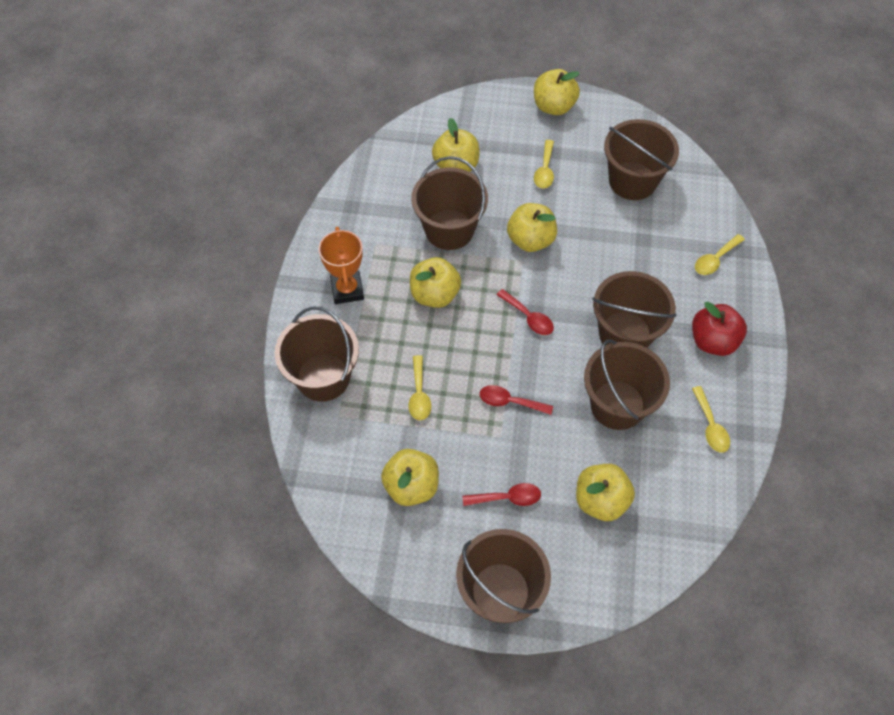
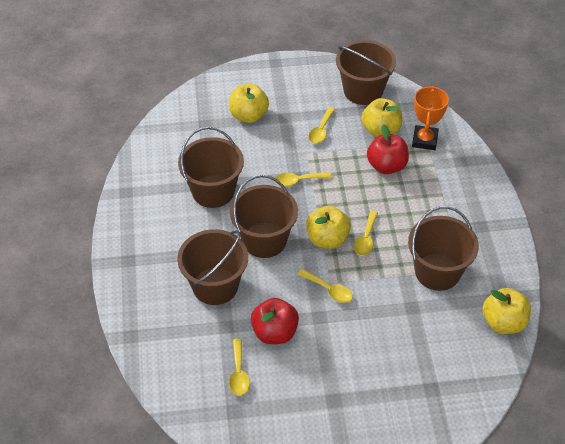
brown bucket: [275,307,359,401] [411,156,488,250] [456,529,551,623] [584,340,670,430] [592,271,677,348] [604,119,679,200] = 6 -> [177,229,248,305] [178,127,244,208] [230,175,298,258] [336,40,396,105] [408,206,479,291] = 5
red apple: [692,302,747,356] = 1 -> [251,298,299,344] [367,124,409,174] = 2
red spoon: [462,483,541,506] [480,385,553,415] [496,289,554,335] = 3 -> none = 0
yellow apple: [381,449,439,506] [410,257,461,308] [432,118,479,172] [507,203,557,252] [534,69,580,115] [576,464,635,521] = 6 -> [229,84,269,123] [306,206,351,249] [361,98,402,137] [483,288,531,334] = 4
yellow spoon: [408,355,431,421] [534,140,554,189] [692,386,730,453] [695,234,745,275] = 4 -> [229,339,250,396] [274,172,332,187] [297,269,353,303] [308,107,335,144] [354,211,378,256] = 5

